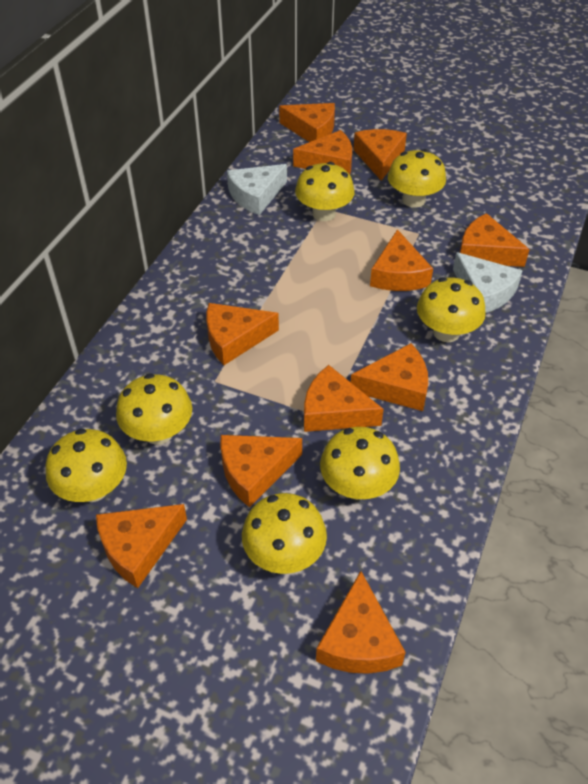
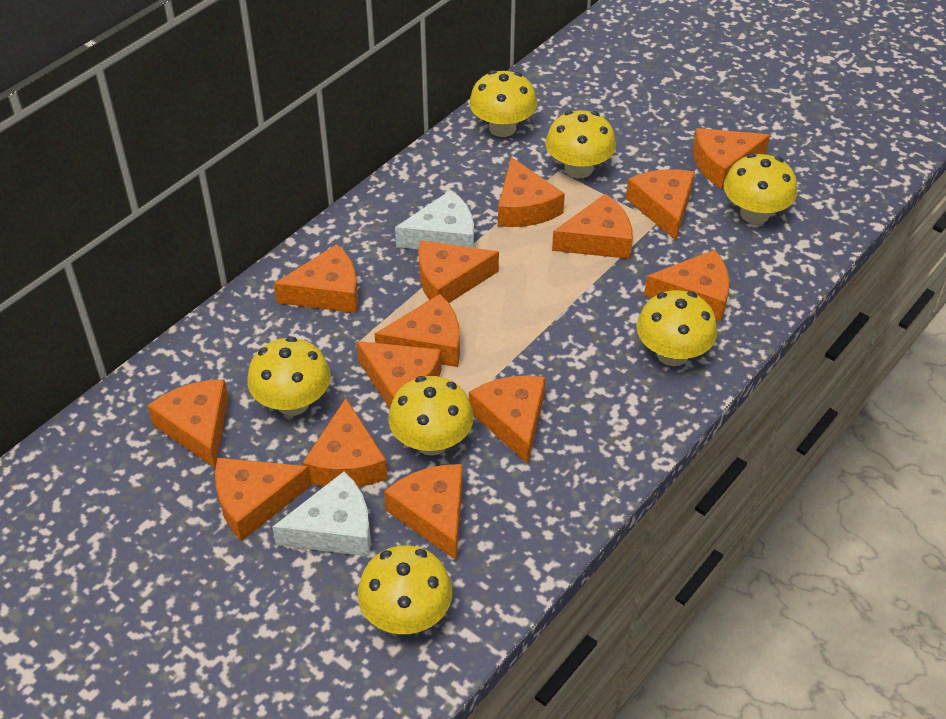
orange cheese: [96,504,187,588] [206,303,279,365] [221,435,302,508] [279,103,335,142] [293,130,352,175] [304,365,384,432] [316,571,406,674] [351,343,428,411] [353,129,407,181] [370,229,433,291] [460,213,530,267] = 11 -> [147,379,229,468] [215,458,311,541] [274,244,358,313] [303,398,388,487] [356,341,442,408] [375,294,460,367] [384,464,463,560] [418,240,499,303] [469,375,546,464] [498,157,565,227] [552,194,633,259] [626,169,695,241] [644,250,729,321] [693,128,770,189] = 14

